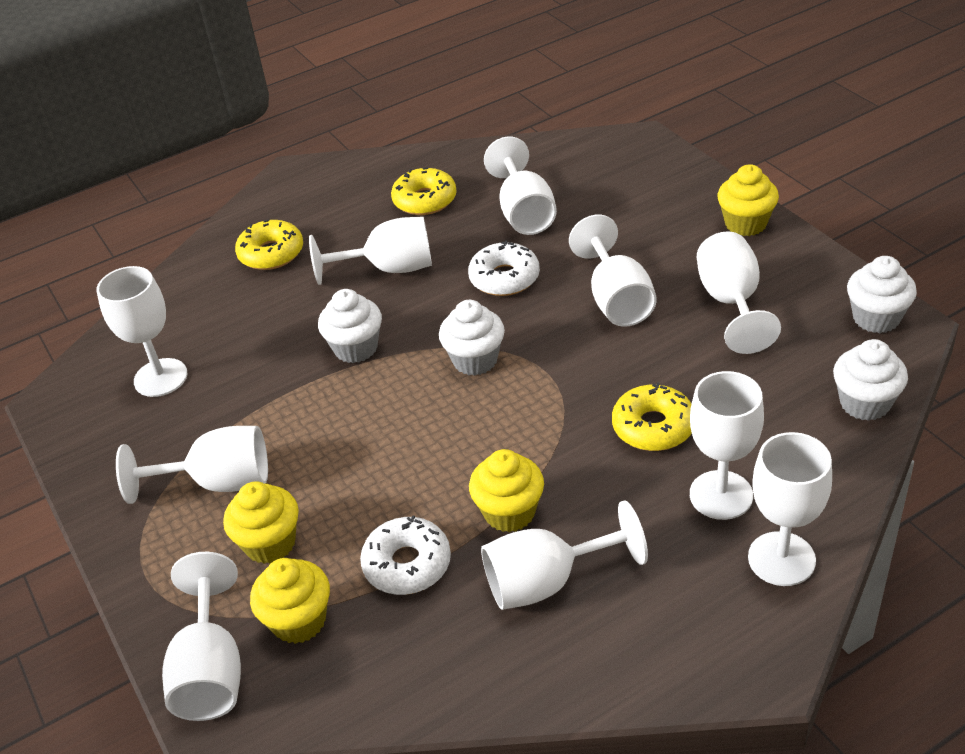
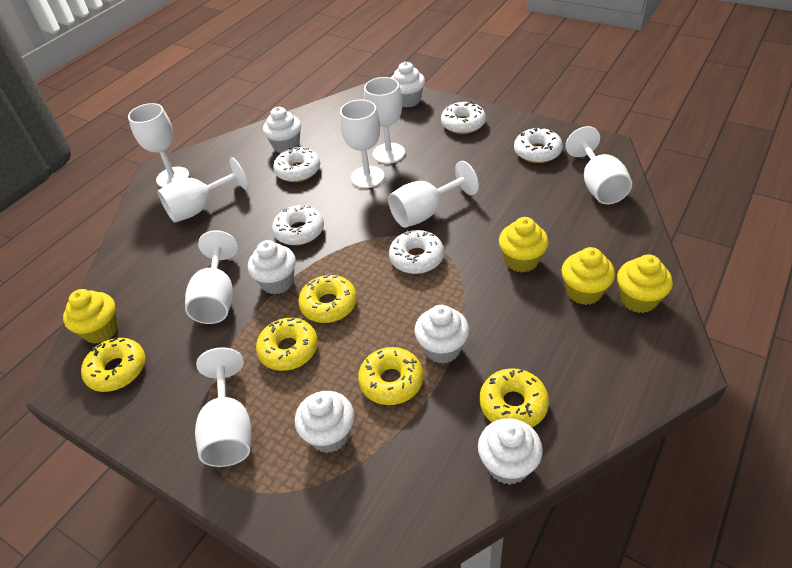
white cupcake: [318,289,382,363] [439,300,505,376] [833,339,908,421] [847,256,917,333] = 4 -> [248,240,296,295] [263,107,301,154] [295,391,354,453] [391,62,425,107] [414,305,469,364] [478,418,543,485] = 6
white donut: [360,515,451,595] [468,240,540,296] = 2 -> [272,205,324,245] [273,147,320,182] [389,230,444,274] [441,101,486,134] [514,127,563,163] = 5
white goblet: [96,266,187,397] [116,426,268,504] [162,552,241,721] [309,217,432,285] [481,501,648,610] [484,137,557,235] [569,214,657,327] [690,371,764,520] [697,231,781,354] [748,432,832,586] = 10 -> [128,103,189,188] [157,157,249,223] [185,230,238,324] [195,347,251,467] [340,100,385,188] [364,77,405,164] [388,161,479,228] [566,126,632,204] = 8
yellow donut: [235,219,303,270] [391,167,457,215] [612,383,692,451] = 3 -> [81,337,145,392] [256,318,318,371] [298,274,357,323] [358,347,423,405] [480,368,549,427] = 5

